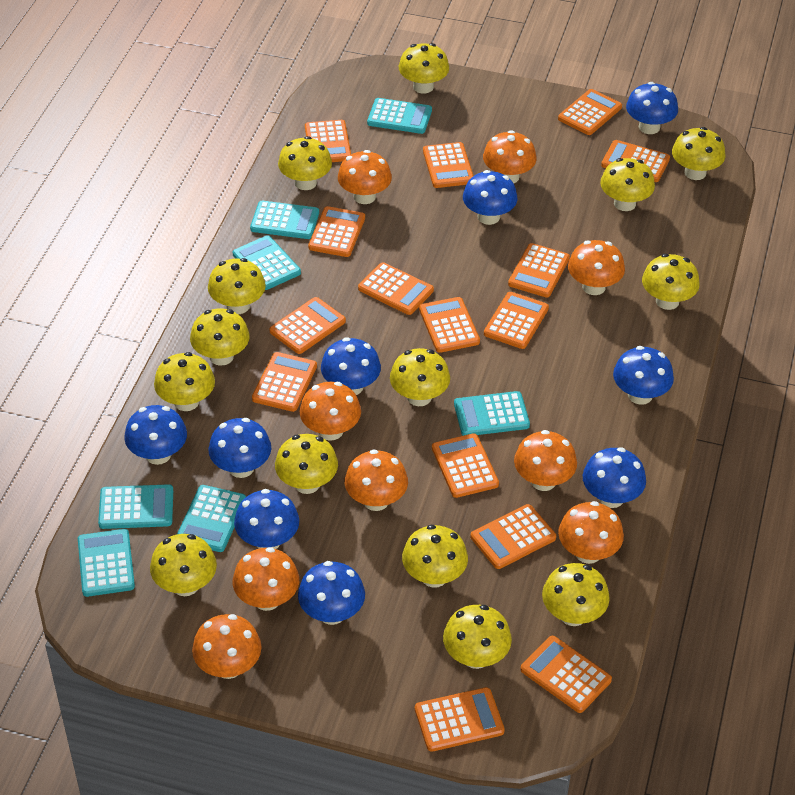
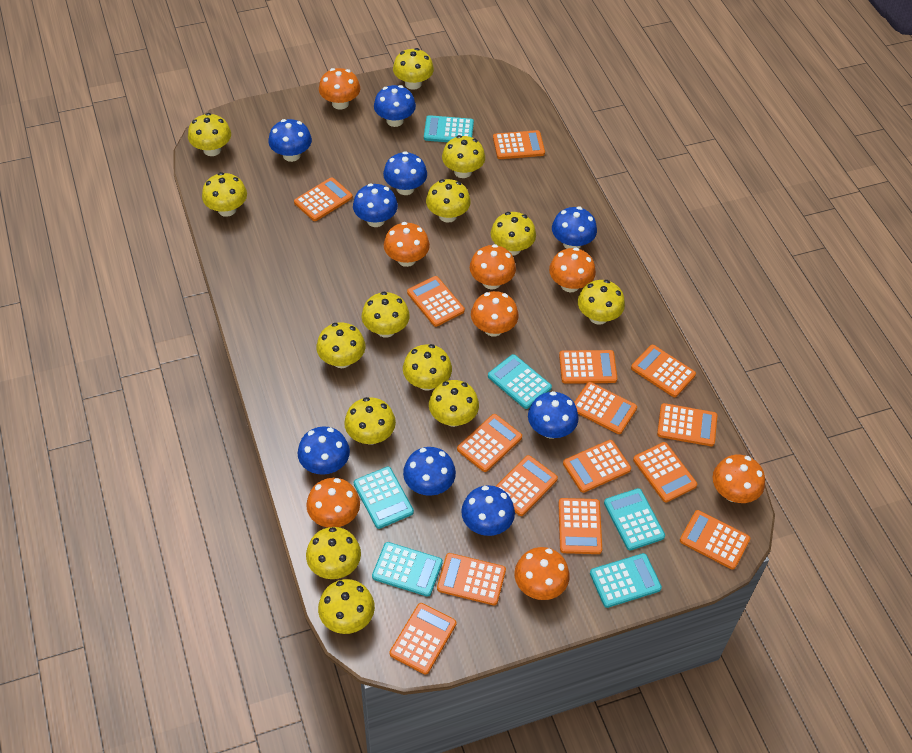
orange mushroom: [192,614,262,679] [233,547,299,611] [300,382,361,440] [338,150,392,204] [345,449,408,511] [483,130,536,183] [514,430,577,491] [558,501,624,564] [568,240,625,295] = 9 -> [306,478,360,528] [319,68,360,110] [384,222,430,267] [470,244,516,290] [471,291,519,336] [514,547,570,600] [549,248,596,292] [713,455,765,503] = 8
turquoise calculator: [78,529,135,597] [98,484,173,529] [177,485,246,552] [233,235,301,290] [250,201,319,239] [367,98,432,134] [454,391,530,436] = 7 -> [354,466,414,529] [372,542,443,597] [424,115,474,142] [488,354,552,409] [590,553,662,608] [604,488,665,551] = 6

